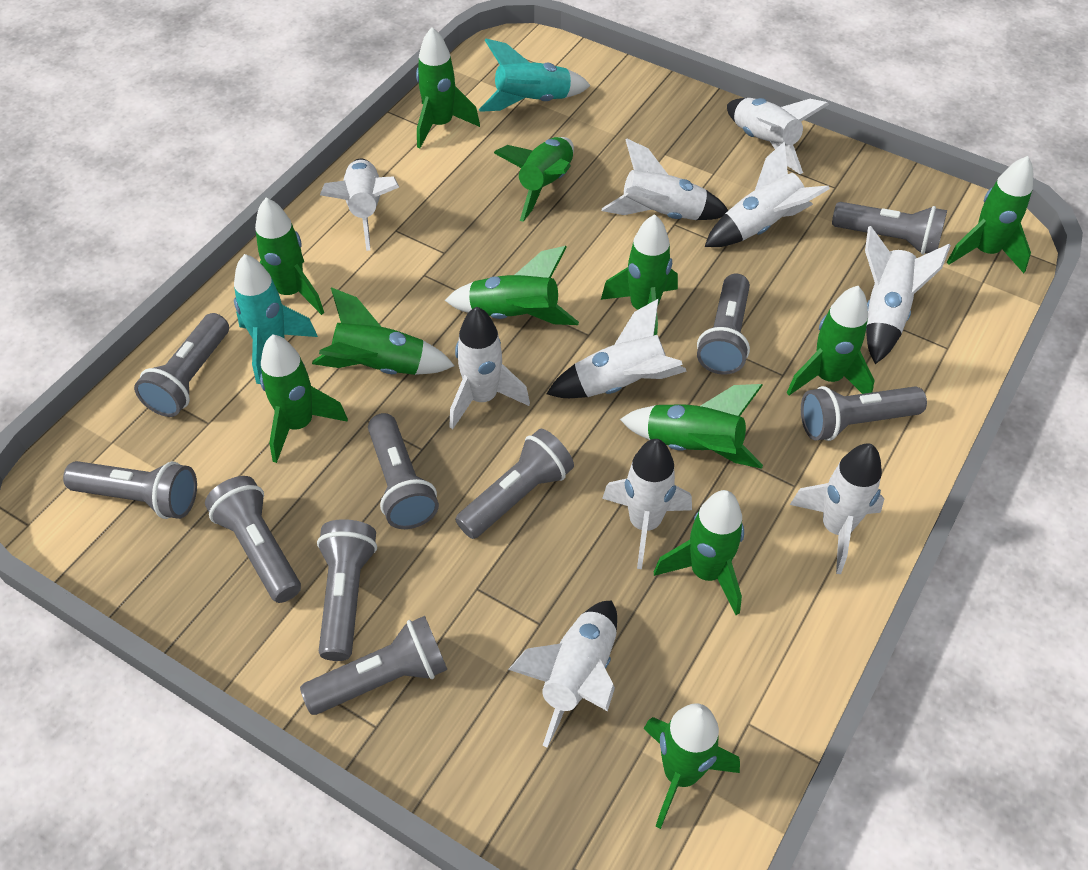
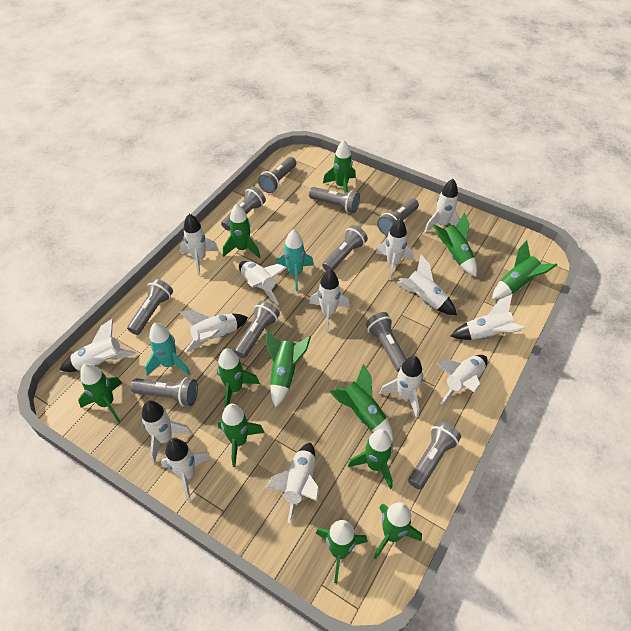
white rocket: [320,158,399,251] [449,306,530,429] [508,600,617,748] [547,299,687,398] [602,139,728,220] [602,439,692,569] [704,141,830,247] [727,98,829,174] [790,443,884,574] [865,226,951,364] = 10 -> [60,319,136,372] [142,400,192,463] [161,438,211,502] [179,310,248,353] [180,214,219,276] [239,261,287,305] [265,442,319,523] [309,270,350,332] [376,219,414,280] [379,356,423,418] [397,255,457,315] [425,179,460,232] [437,355,488,404] [451,294,526,340] = 14

